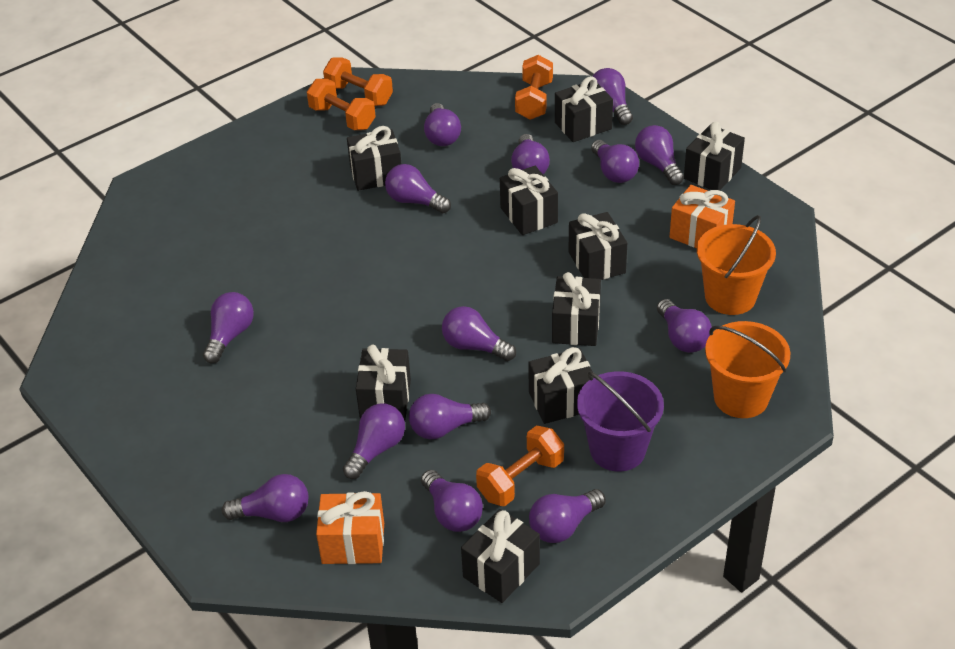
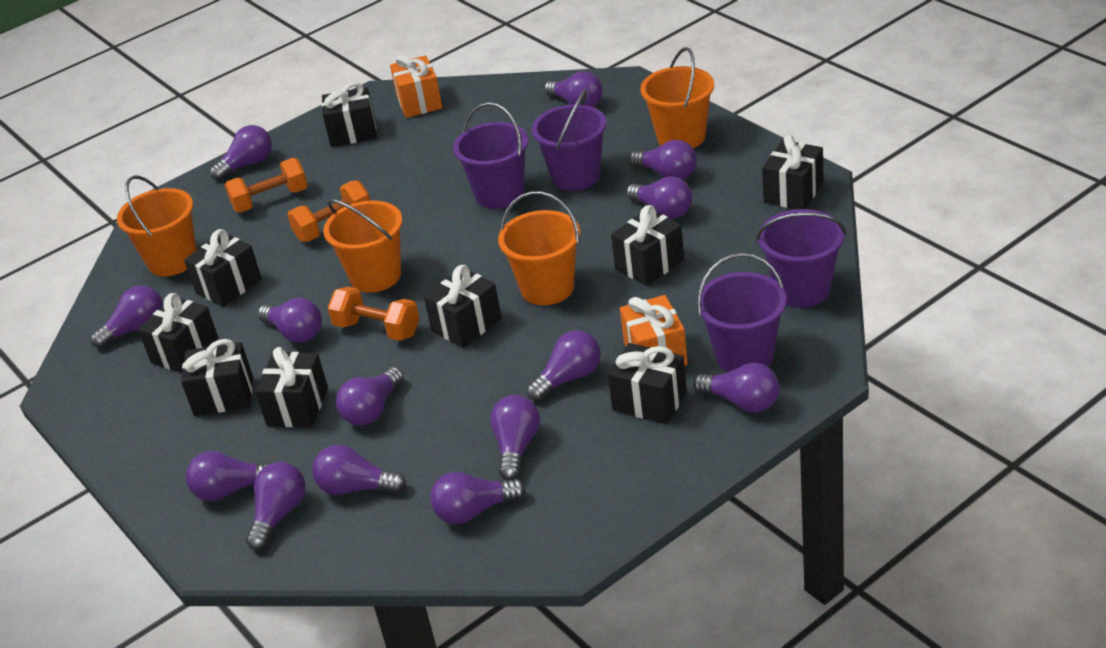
orange bucket: [697,215,776,315] [705,321,790,418] = 2 -> [117,176,197,276] [323,199,403,293] [498,191,580,305] [640,47,714,148] = 4
orange dumbbell: [307,79,376,130] [323,58,393,106] [476,426,564,506] [515,55,553,120] = 4 -> [225,158,308,213] [287,180,370,242] [328,287,420,341] = 3
purple bucket: [577,371,664,472] = 1 -> [453,102,528,209] [532,89,607,191] [697,253,786,372] [756,209,846,308] = 4

